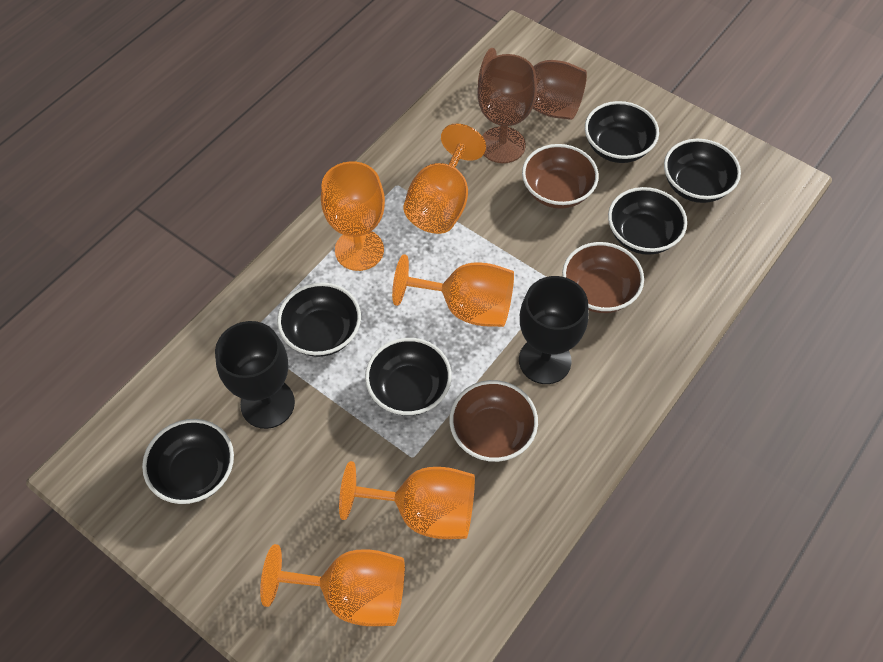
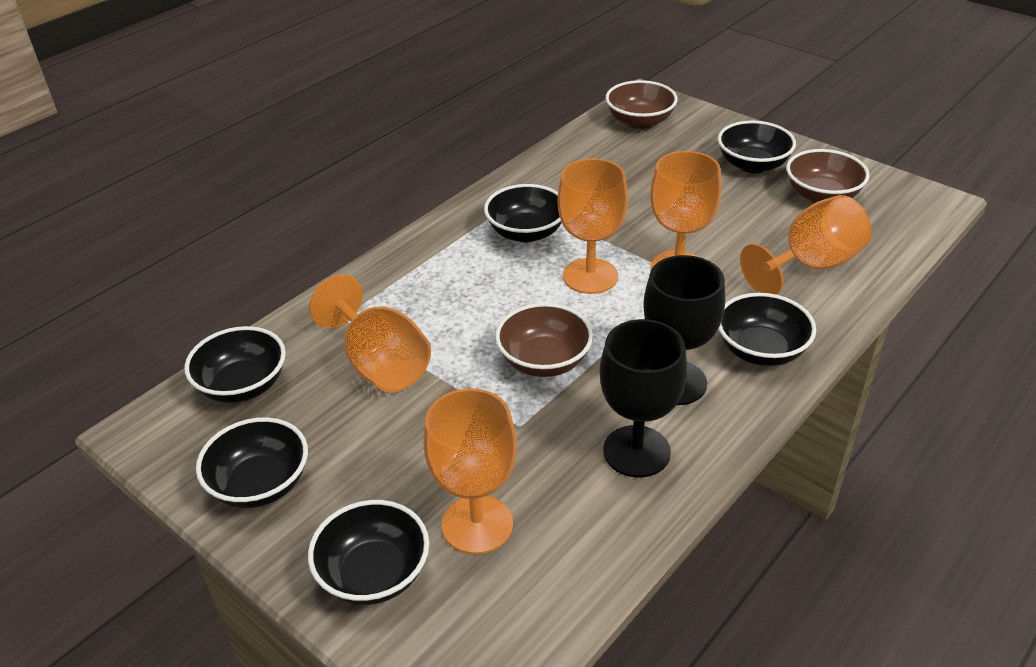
brown goblet: [477,54,537,163] [478,48,587,120] = 2 -> none = 0

